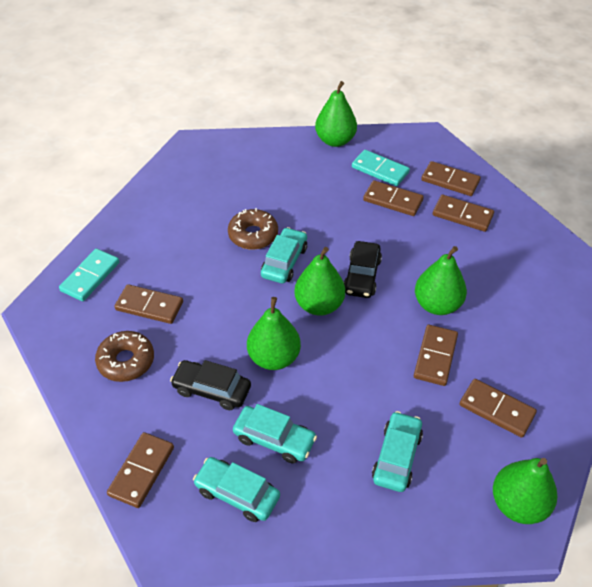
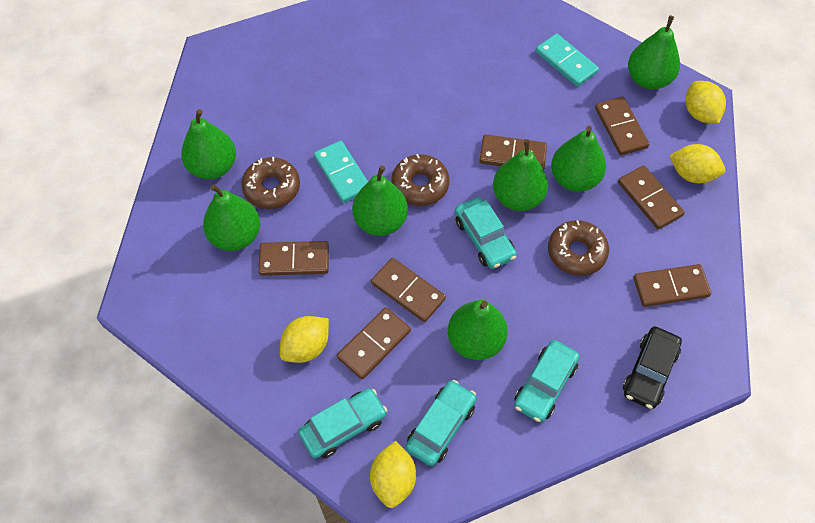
black car: [170,360,251,410] [344,241,382,298] = 2 -> [623,327,682,409] = 1
brown donut: [95,331,154,382] [228,208,278,250] = 2 -> [241,157,300,209] [392,154,449,206] [548,220,609,276] = 3
green pear: [247,297,301,370] [294,247,345,316] [315,81,357,147] [415,246,467,315] [493,458,557,524] = 5 -> [181,109,236,179] [203,184,260,251] [352,165,408,236] [448,300,508,360] [493,139,548,211] [551,126,606,192] [628,15,680,89] = 7
yellow lemon: none = 0 -> [280,316,329,363] [370,441,416,508] [669,144,725,183] [686,81,726,123] = 4

